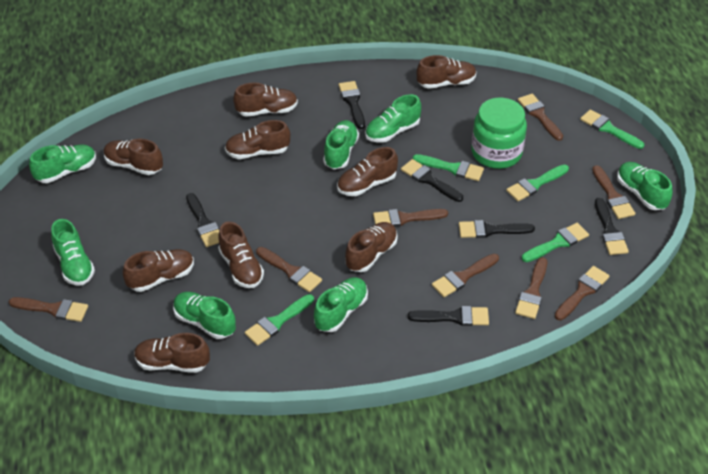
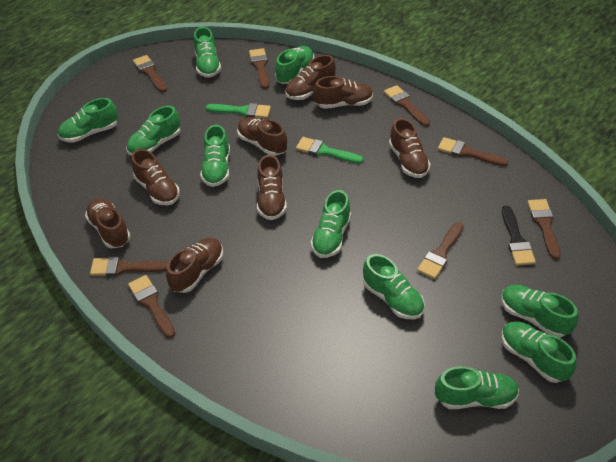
black brush: [186,193,219,247] [339,81,365,129] [401,159,463,202] [408,306,489,326] [459,220,535,238] [595,198,629,255] = 6 -> [502,205,536,266] = 1
brown shoe: [104,139,163,175] [123,249,194,292] [134,333,210,373] [218,222,264,288] [225,120,290,159] [233,82,298,117] [337,147,398,196] [345,222,398,272] [417,55,477,89] = 9 -> [85,198,131,248] [131,149,180,205] [166,238,224,293] [237,117,287,156] [257,155,287,220] [285,55,336,100] [313,76,373,109] [389,118,430,178] = 8
green brush: [245,294,314,346] [413,154,484,181] [506,165,569,201] [522,223,589,262] [580,109,644,149] = 5 -> [206,103,271,118] [296,137,364,164] = 2
green jar: [472,98,527,169] = 1 -> none = 0
green shoe: [29,145,96,183] [51,219,95,286] [173,292,236,339] [314,277,368,332] [323,120,359,169] [365,94,421,143] [617,162,673,210] = 7 -> [58,98,118,143] [126,106,181,156] [194,27,221,78] [200,125,230,187] [275,46,314,84] [311,190,351,258] [363,254,424,319] [435,366,519,409] [501,285,578,337] [501,321,576,383] = 10

